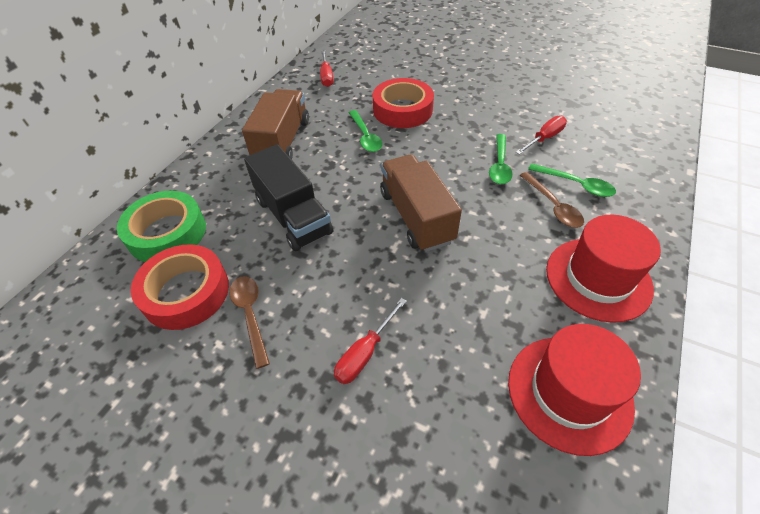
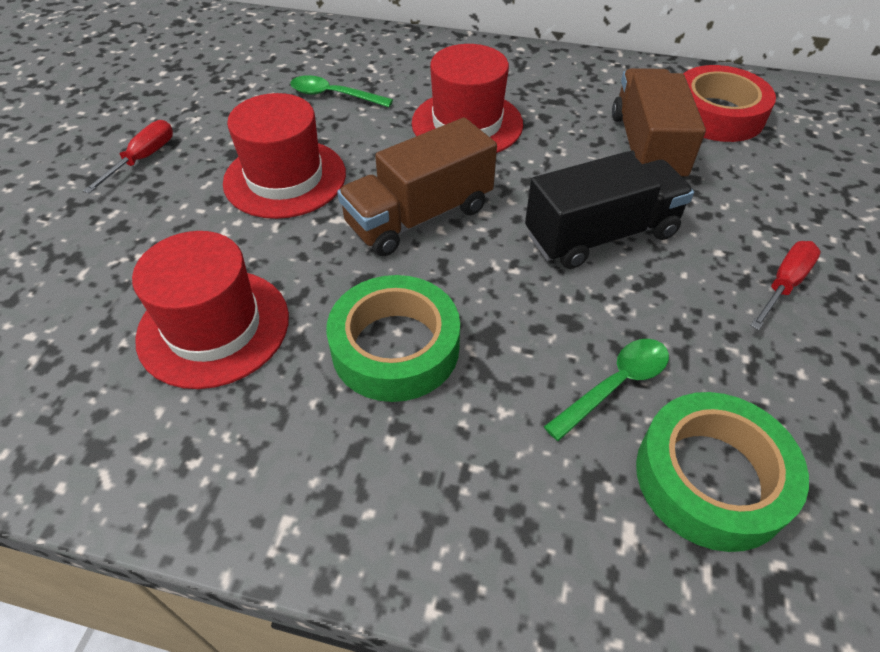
brown spoon: [229,276,270,369] [520,172,584,228] = 2 -> none = 0
green spoon: [349,110,383,152] [489,134,513,184] [528,163,616,197] = 3 -> [290,75,393,107] [544,339,669,441] = 2
green tape: [117,191,206,262] = 1 -> [326,275,460,402] [636,392,809,552] = 2
red hat: [508,324,641,456] [546,215,661,323] = 2 -> [132,231,289,389] [223,93,346,219] [412,44,523,153] = 3
red screwdriver: [320,50,334,87] [334,298,407,384] [516,116,567,155] = 3 -> [83,120,173,193] [750,241,821,330] = 2
red tape: [131,244,229,330] [373,78,434,128] = 2 -> [683,65,776,142] = 1

